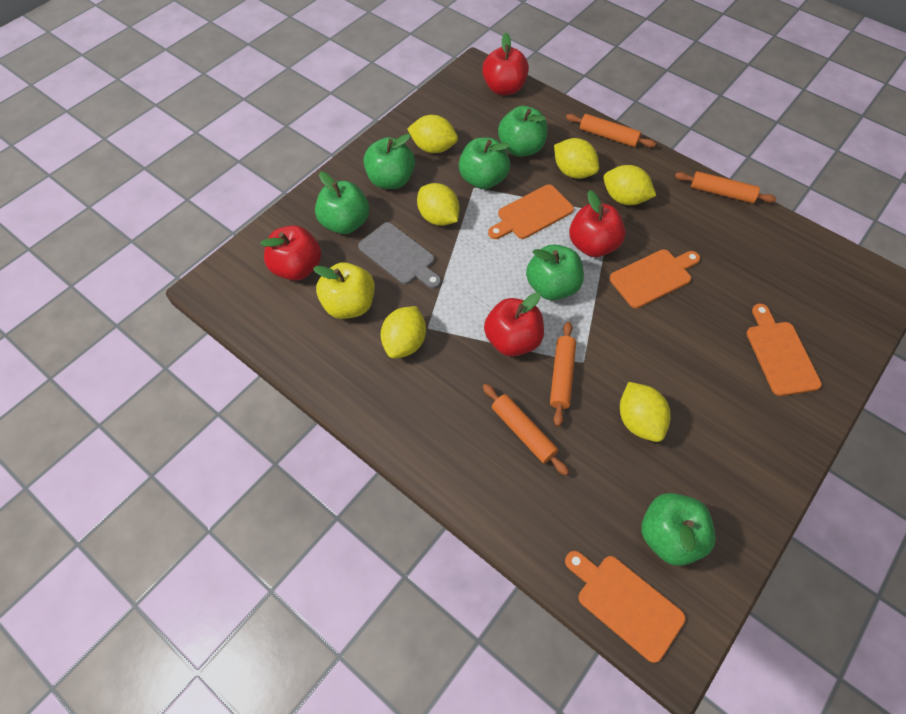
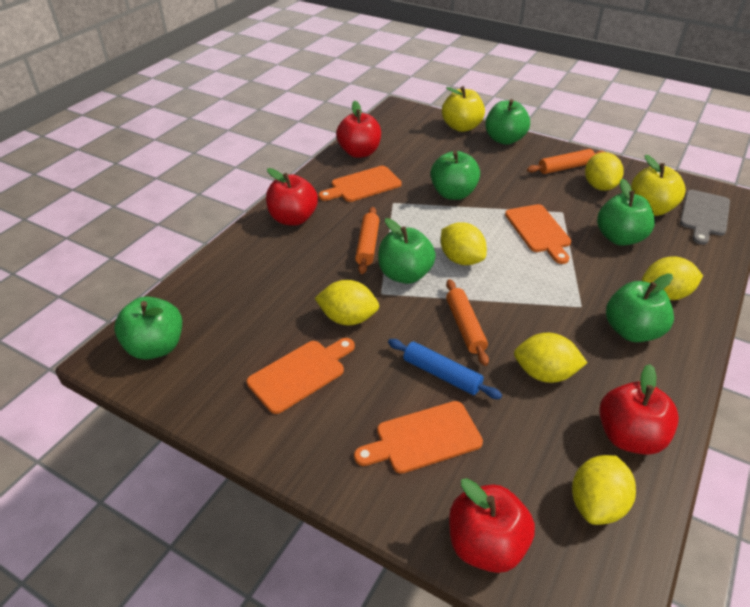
blue rolling pin: none = 0 -> [388,339,502,399] = 1
orange rolling pin: [483,384,569,476] [550,322,576,427] [566,114,656,147] [675,171,776,203] = 4 -> [355,207,380,274] [446,279,489,366] [527,149,605,174] = 3
yellow apple: [313,262,375,319] = 1 -> [442,86,485,132] [631,155,686,216] = 2

